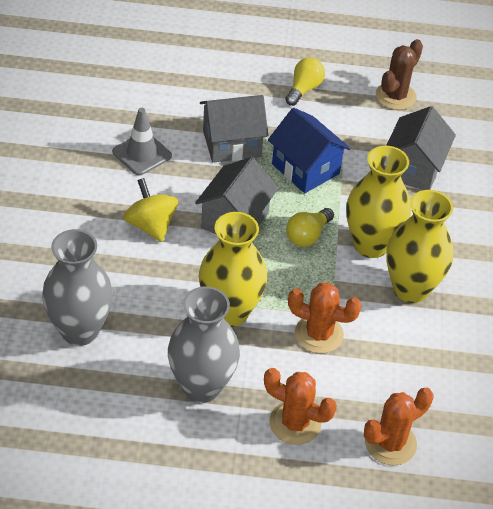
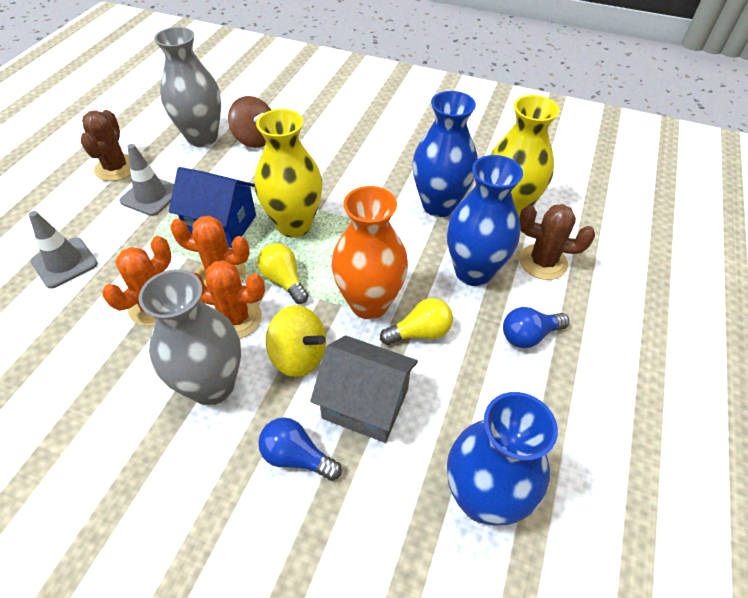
blue light bulb: none = 0 -> [258,417,342,481] [503,307,570,348] = 2
blue vase: none = 0 -> [412,91,478,217] [447,155,523,286] [447,392,558,525] = 3
brown cactus: [376,39,423,110] = 1 -> [81,110,131,181] [519,204,595,280] = 2
brown spinning top: none = 0 -> [228,96,271,148] = 1
grey house: [195,157,278,235] [200,95,268,163] [386,106,456,190] = 3 -> [310,335,418,443] = 1
grey traffic cone: [112,108,172,175] = 1 -> [29,211,98,289] [119,144,174,216] = 2
orange vase: none = 0 -> [331,186,408,319] = 1
yellow vase: [199,212,267,327] [346,146,411,258] [386,190,453,303] = 3 -> [254,109,322,238] [491,95,559,218] = 2

